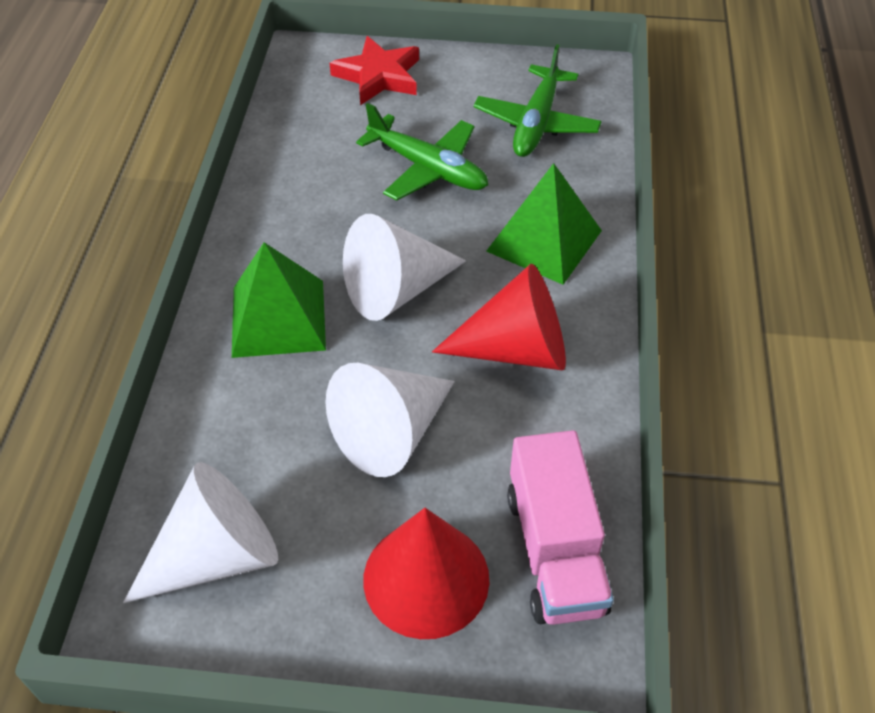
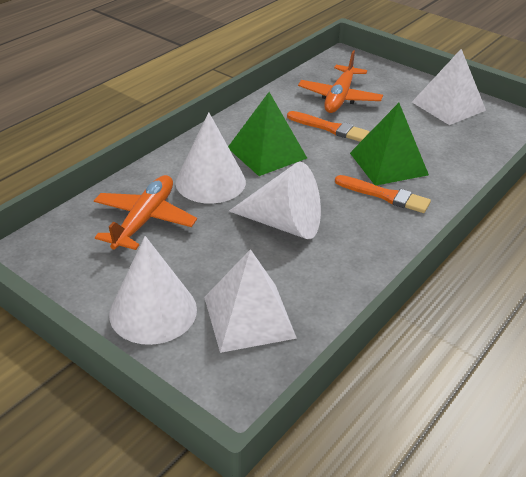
green plane: [356,103,488,201] [474,44,602,157] = 2 -> none = 0
orange brush: none = 0 -> [287,111,369,142] [335,175,431,213] = 2
orange plane: none = 0 -> [94,175,197,250] [298,50,383,113] = 2
pink truck: [507,430,614,625] = 1 -> none = 0
red cone: [363,508,490,639] [432,264,566,370] = 2 -> none = 0
red star: [330,36,419,105] = 1 -> none = 0
white pyramid: none = 0 -> [204,249,297,353] [412,49,486,125] = 2

